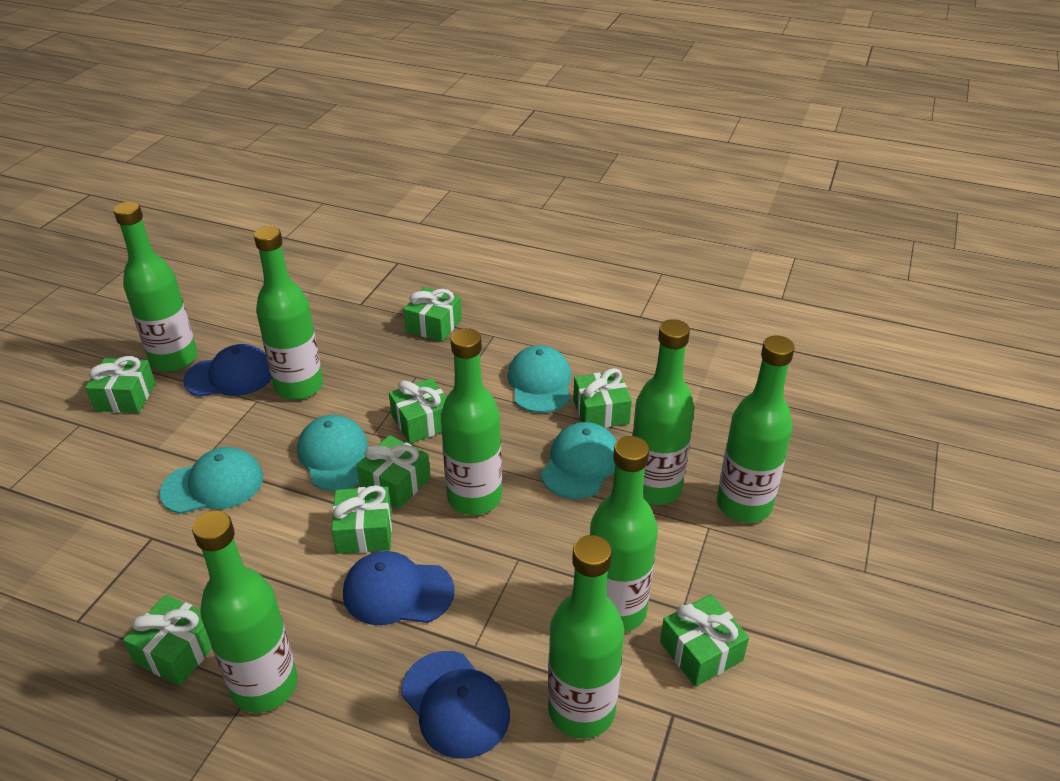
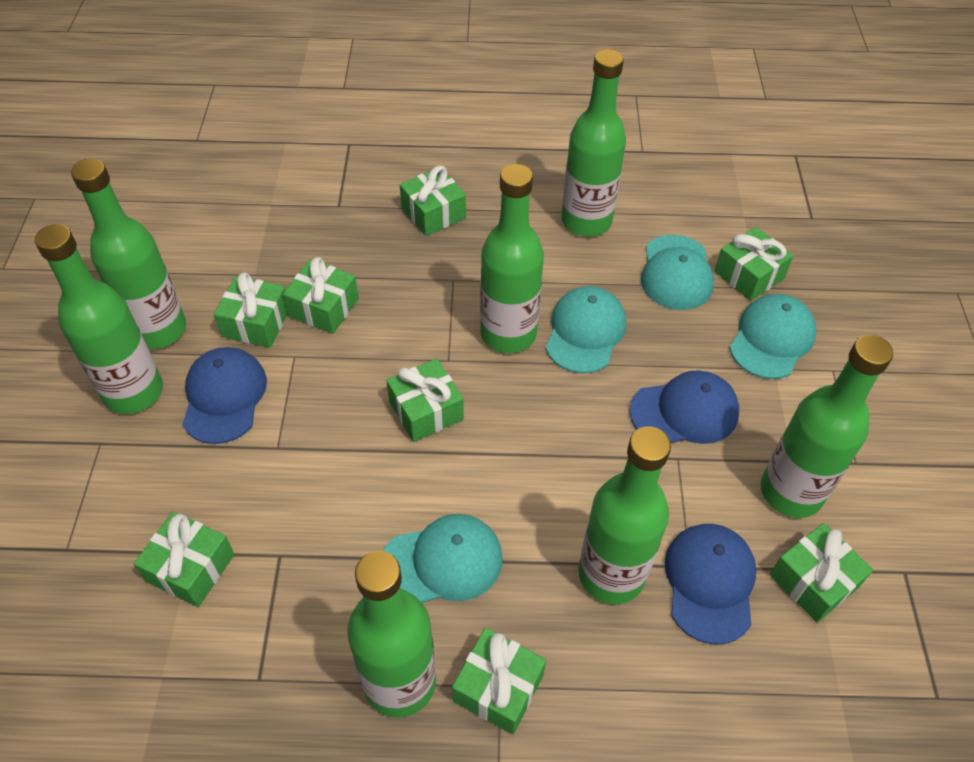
green bottle: [113,202,198,372] [192,511,298,713] [254,226,323,400] [441,328,502,515] [548,535,624,739] [590,436,658,632] [632,319,695,505] [717,336,795,523] = 8 -> [35,224,163,414] [71,158,186,349] [347,551,436,718] [480,164,544,353] [561,49,626,237] [578,426,671,604] [761,335,893,518] = 7

